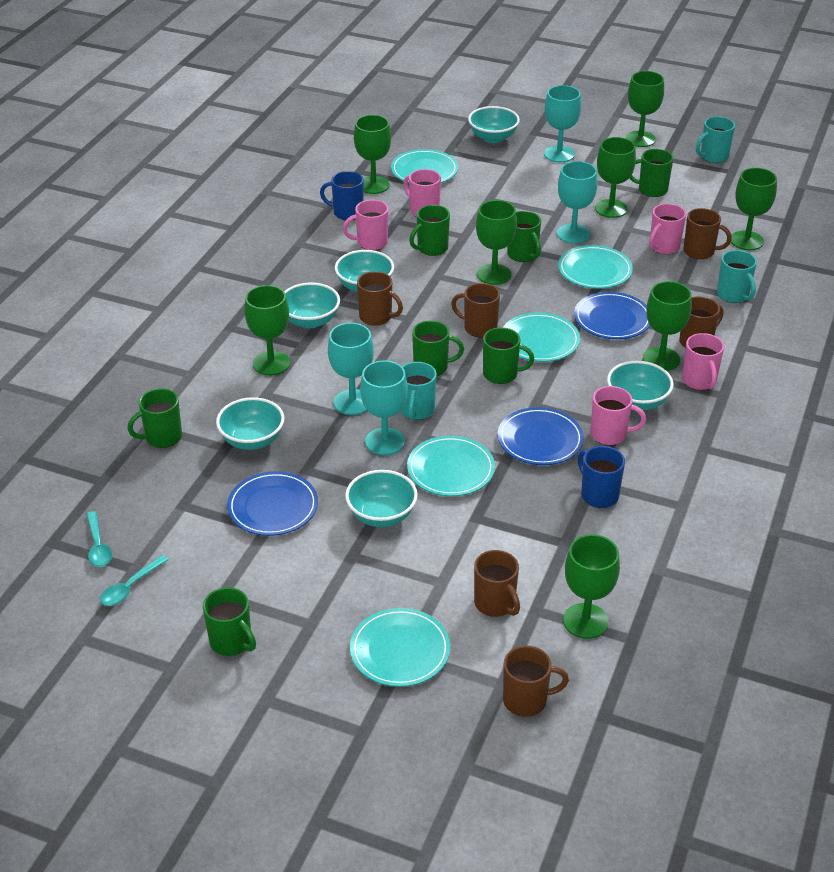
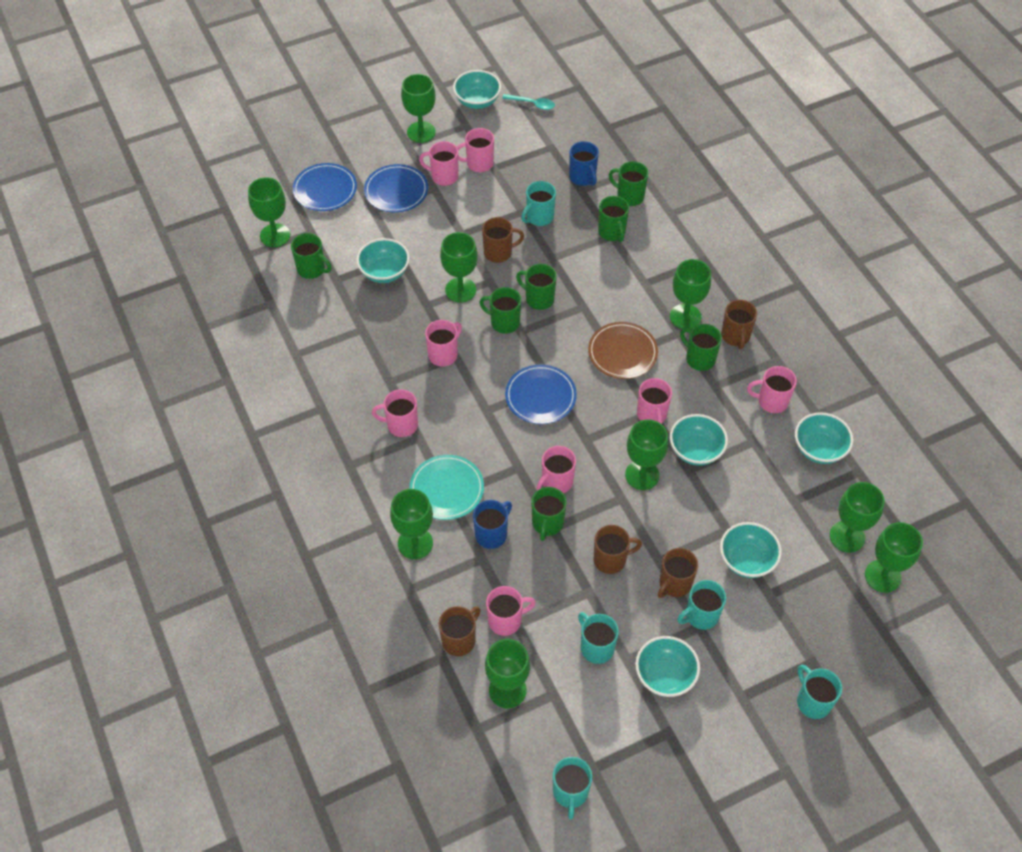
brown mug: [357,271,403,325] [451,283,500,338] [474,550,520,617] [503,646,569,717] [679,297,724,348] [683,208,732,259] = 6 -> [439,606,481,656] [482,217,524,263] [594,525,642,574] [658,548,698,598] [721,300,757,349] = 5
brown plate: none = 0 -> [588,322,658,379] = 1
green goblet: [244,285,290,375] [354,115,391,194] [476,200,517,285] [563,534,620,639] [595,137,636,218] [625,71,664,147] [643,281,692,371] [731,168,777,250] = 8 -> [248,177,290,247] [390,489,433,559] [401,74,436,143] [440,232,478,303] [485,639,530,708] [625,419,668,490] [670,259,711,329] [830,482,885,553] [865,522,923,593] = 9
pink mug: [343,200,389,250] [403,169,441,217] [591,386,646,445] [649,203,686,254] [682,333,724,390] = 5 -> [372,389,418,437] [419,141,458,186] [425,320,462,367] [457,128,494,172] [486,586,536,636] [536,446,576,493] [637,378,672,424] [747,366,797,413] = 8
turquoise goblet: [328,323,374,415] [360,360,408,455] [544,85,581,162] [557,161,598,243] = 4 -> none = 0
turquoise mug: [401,362,437,420] [696,116,735,163] [717,250,757,303] = 3 -> [521,181,556,226] [553,757,592,819] [578,612,619,664] [677,580,726,630] [797,665,842,719] = 5
turquoise plate: [350,608,450,687] [391,149,458,183] [407,436,495,496] [503,313,580,362] [558,245,633,289] = 5 -> [409,455,484,520] = 1
turquoise spoon: [86,511,112,567] [100,555,169,606] = 2 -> [502,94,555,110] = 1

